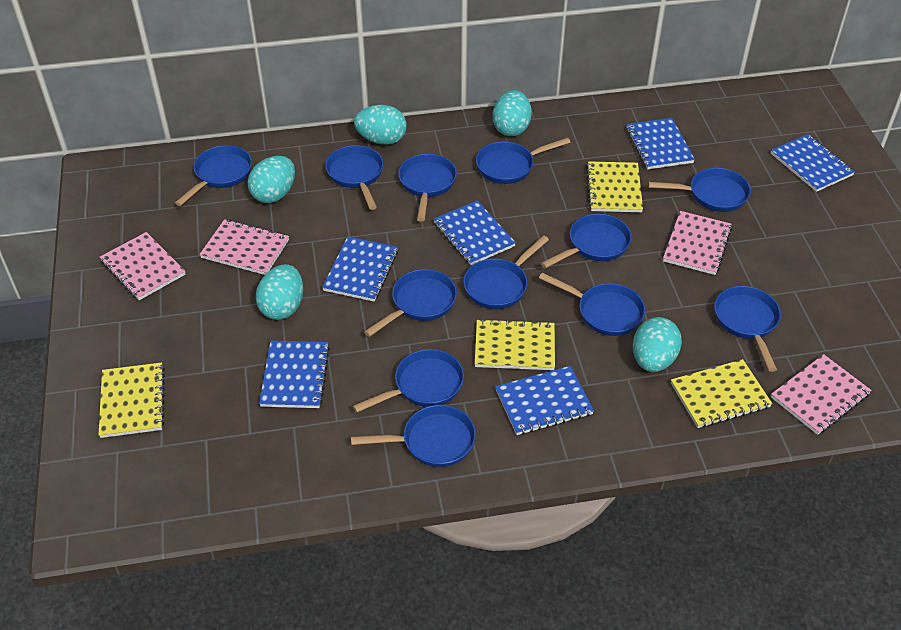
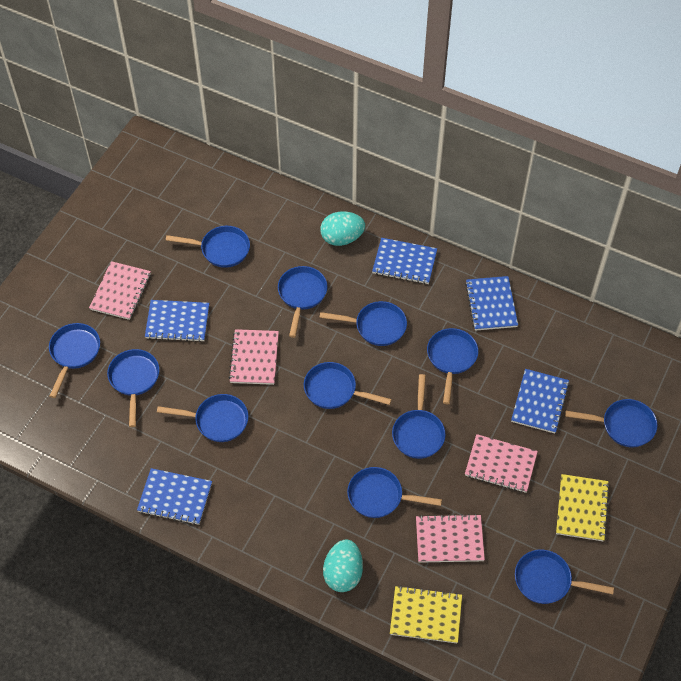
blue notebook: [259,341,330,408] [322,236,398,302] [433,200,516,265] [495,366,594,435] [626,118,695,169] [771,134,855,192] = 6 -> [137,468,212,525] [145,300,209,342] [372,238,437,284] [465,276,518,331] [511,369,570,434] = 5
turquoise egg: [248,156,295,203] [255,264,303,320] [354,105,407,145] [492,90,532,136] [633,317,682,372] = 5 -> [320,211,365,246] [323,539,363,592] = 2
yellow notebook: [98,362,165,438] [475,319,555,370] [586,161,643,212] [671,359,772,428] = 4 -> [390,586,462,643] [556,474,610,541] = 2

